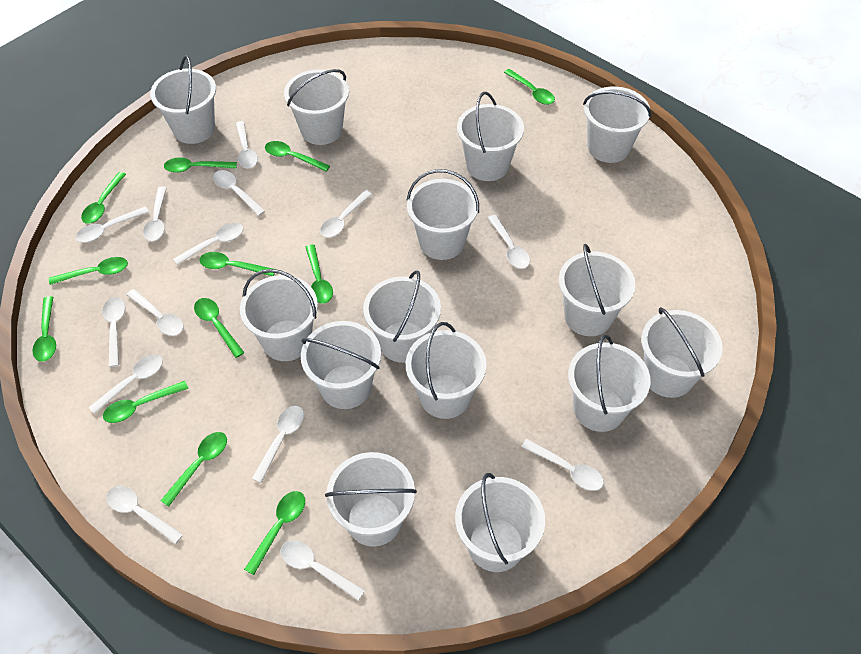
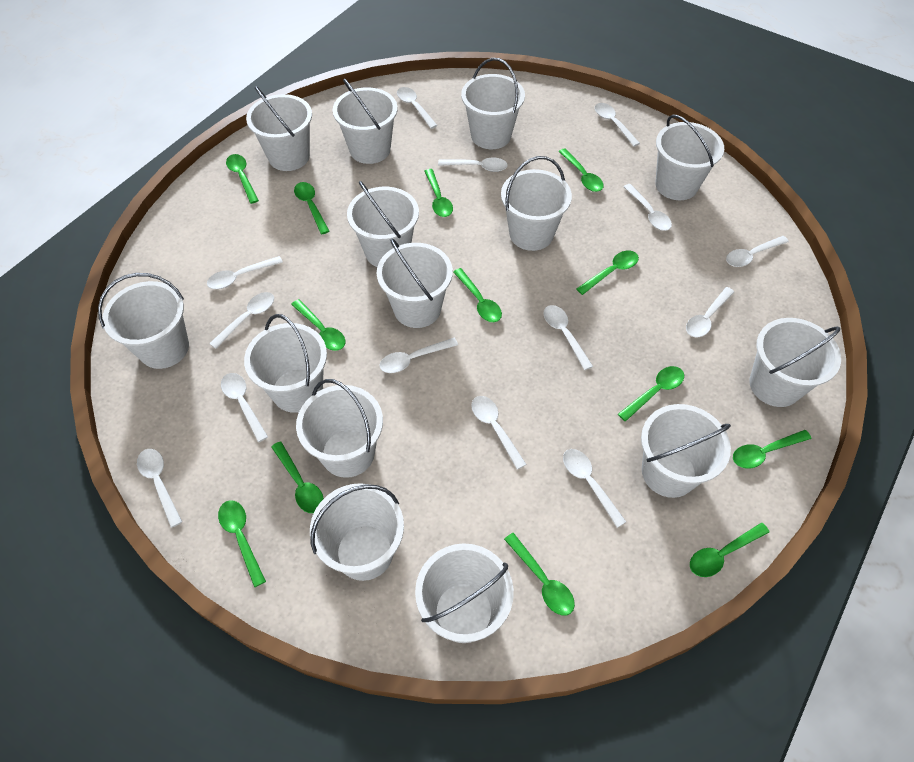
green spoon: [32,296,56,362] [49,257,128,285] [81,172,126,224] [103,381,188,423] [161,432,227,507] [164,157,237,173] [194,298,244,358] [199,252,276,276] [244,491,305,575] [265,141,330,172] [306,244,333,304] [504,69,555,105] = 12 -> [218,500,266,587] [226,154,259,204] [271,441,324,513] [291,299,345,351] [294,182,329,234] [424,169,453,217] [453,268,502,322] [504,533,575,615] [558,148,604,192] [576,251,639,295] [618,366,684,422] [690,522,769,577] [733,430,811,469] = 13

